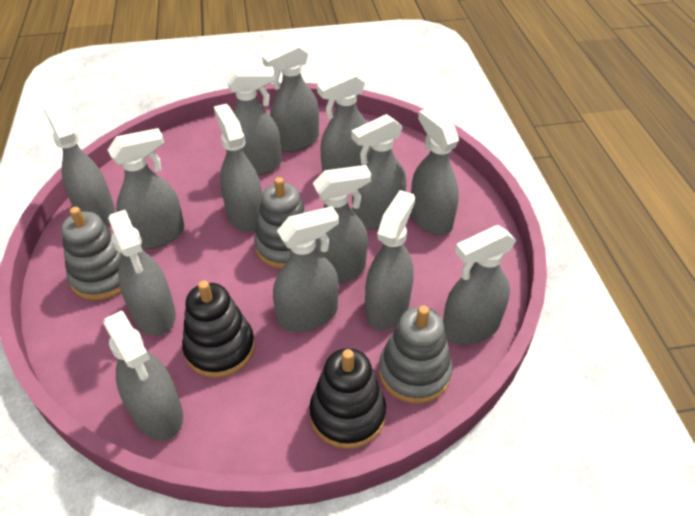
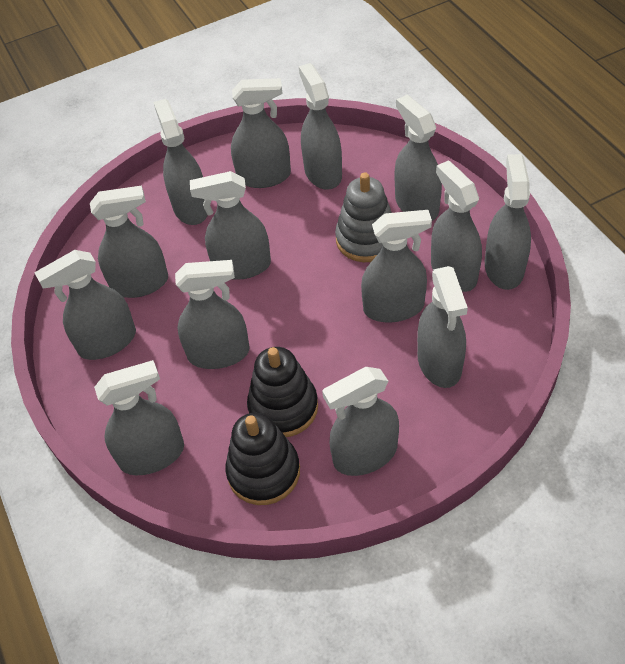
grey stacking toy: [61,207,122,300] [254,177,307,269] [379,305,452,404] = 3 -> [335,172,392,262] = 1

